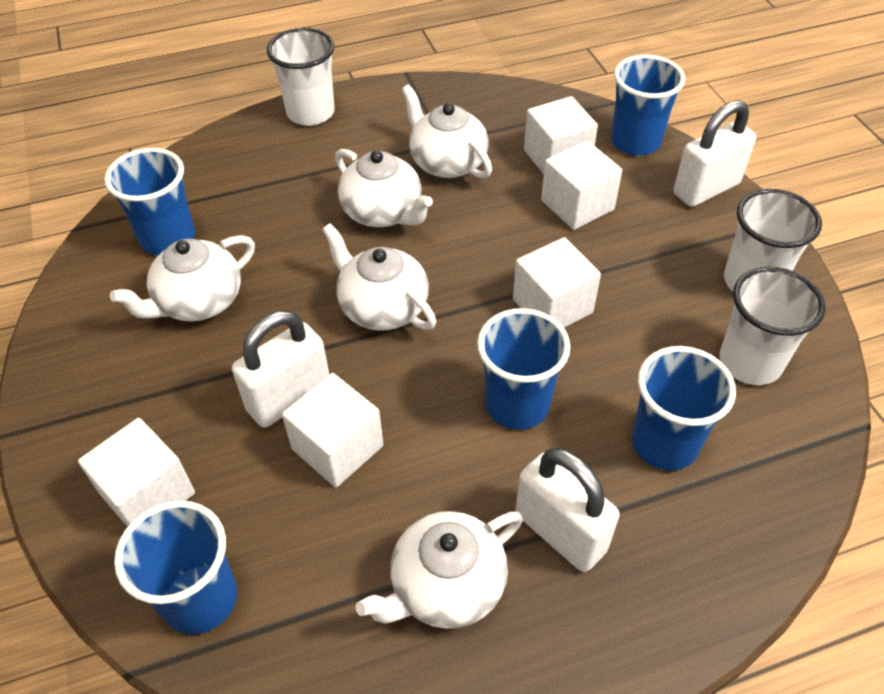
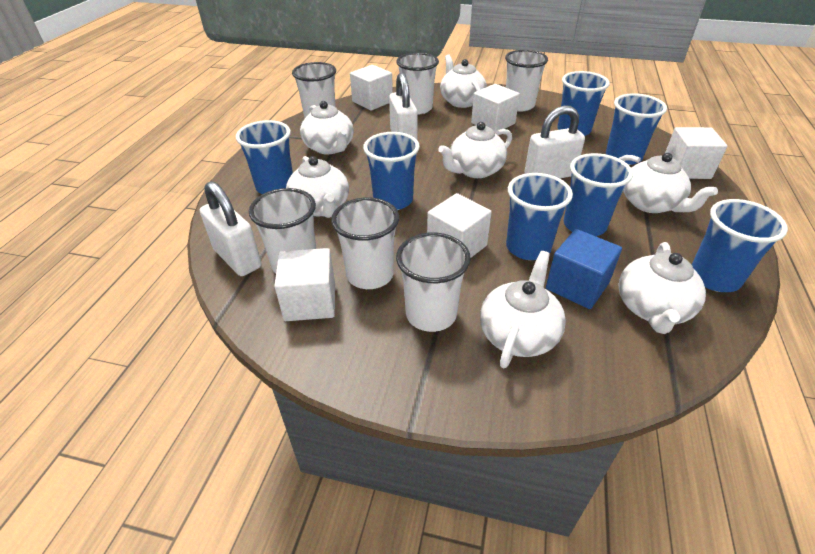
blue cube: none = 0 -> [546,229,622,309] = 1
blue cup: [104,148,195,255] [114,500,237,635] [477,308,570,430] [611,55,685,156] [632,346,736,470] = 5 -> [236,120,293,194] [363,132,420,210] [506,173,573,260] [557,71,610,136] [564,153,633,236] [606,93,667,165] [692,199,788,292] = 7
white cup: [267,28,335,126] [719,267,825,385] [724,189,822,291] = 3 -> [249,188,316,273] [292,62,336,118] [331,197,399,289] [396,53,439,115] [396,232,471,332] [505,50,548,111] = 6
white teapot: [110,235,255,322] [322,223,436,331] [335,149,433,227] [355,511,523,629] [402,85,492,179] = 5 -> [286,156,349,218] [300,101,354,154] [438,122,512,178] [440,54,487,108] [480,251,566,368] [618,242,706,334] [619,153,718,213] = 7

